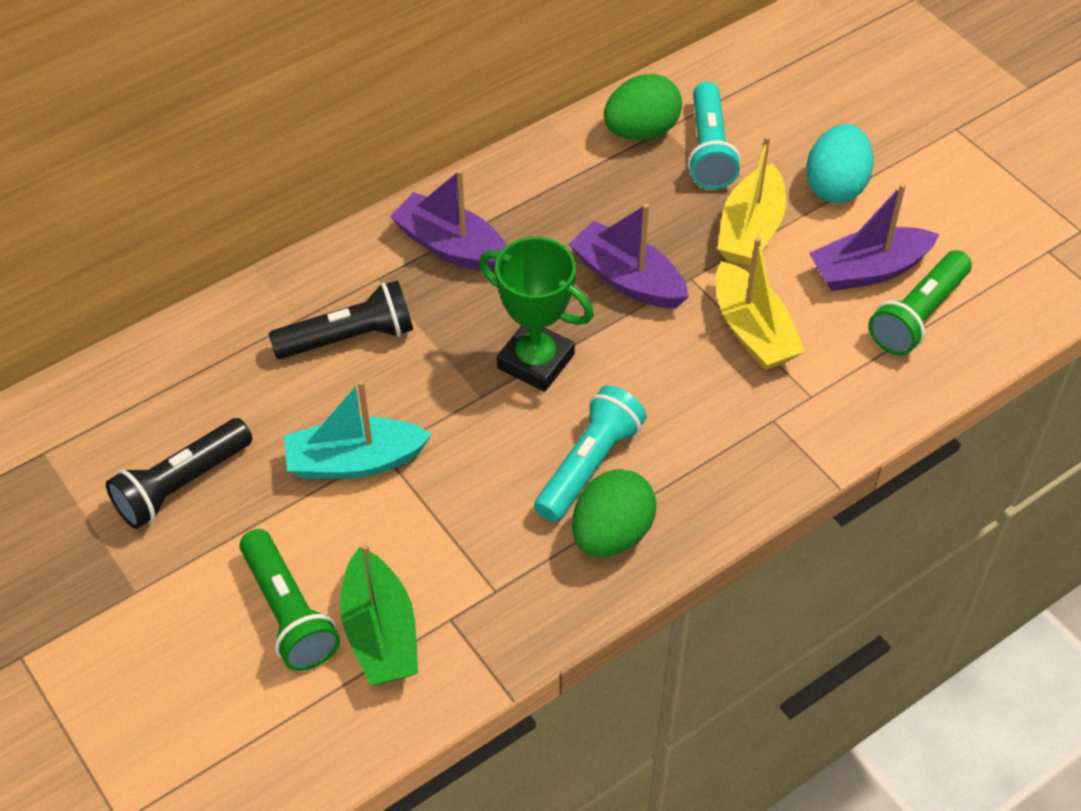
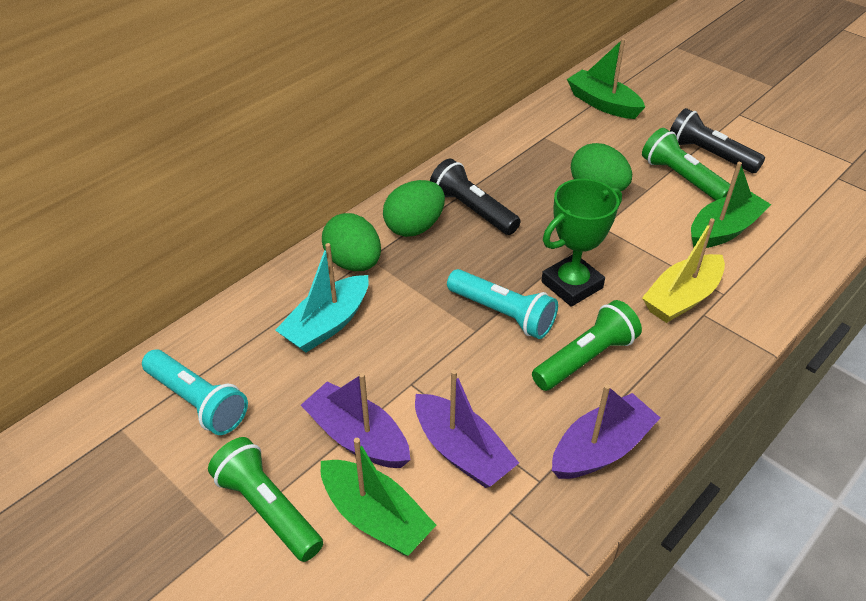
green boat: [340,543,418,686] = 1 -> [321,438,436,556] [567,38,645,119] [691,162,771,248] = 3
green egg: [572,469,656,557] [604,74,682,140] = 2 -> [322,213,381,271] [383,180,445,237] [571,143,632,191] = 3
green flashlight: [239,529,340,671] [869,250,972,355] = 2 -> [208,437,323,562] [532,300,642,391] [642,128,730,201] = 3
turquoise egg: [806,124,874,203] = 1 -> none = 0
yellow boat: [715,237,805,370] [717,136,786,266] = 2 -> [642,218,725,323] = 1

